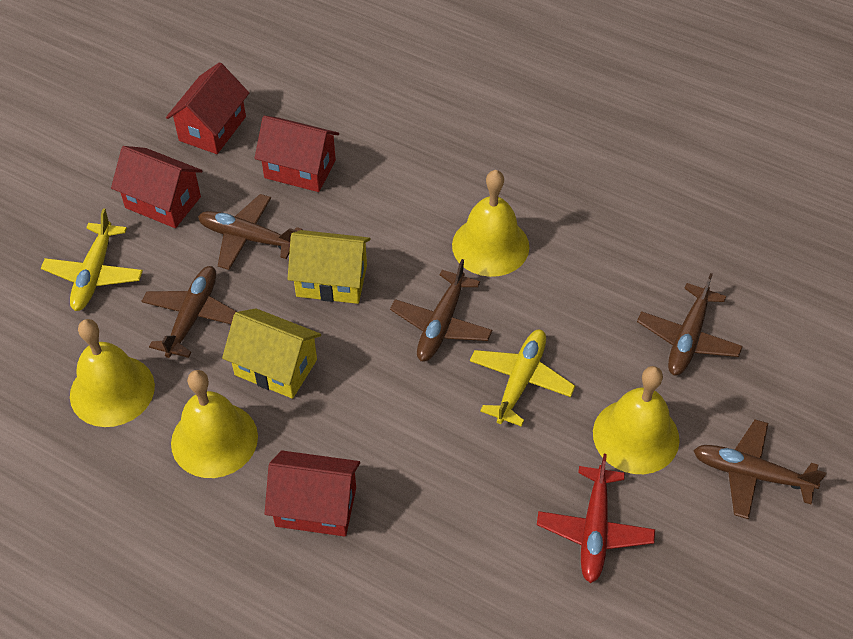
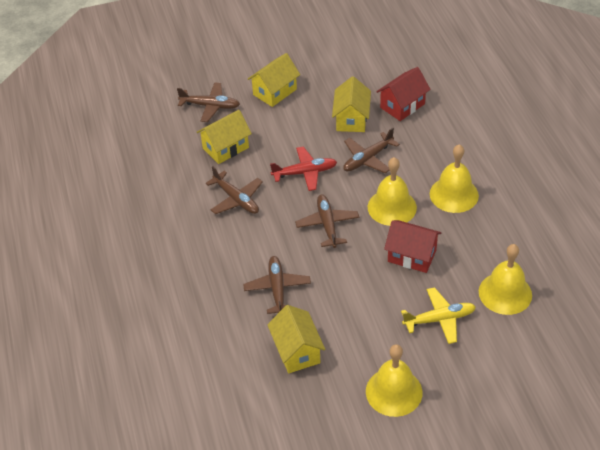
red house: [111,146,203,228] [166,62,249,154] [255,116,339,192] [265,450,360,537] = 4 -> [376,67,431,121] [384,220,442,273] = 2
yellow house: [222,308,321,399] [288,230,371,304] = 2 -> [196,110,252,164] [248,53,300,107] [267,305,325,373] [332,76,371,132] = 4
yellow plane: [41,208,143,311] [470,330,575,427] = 2 -> [401,287,476,344] = 1

